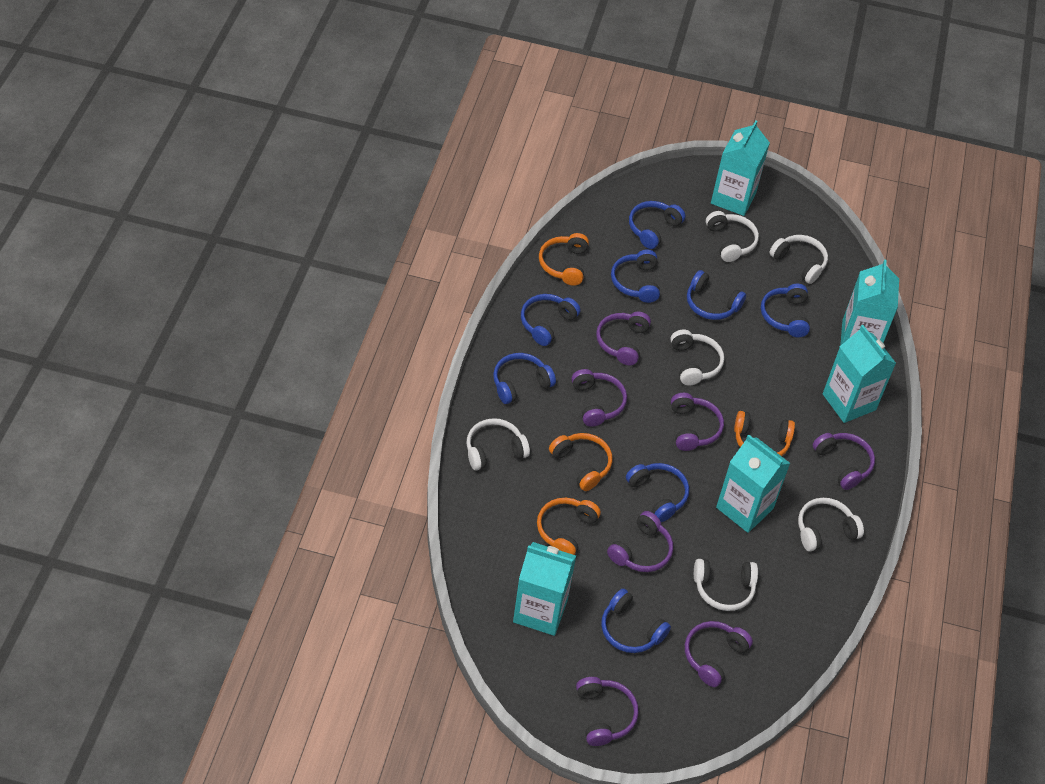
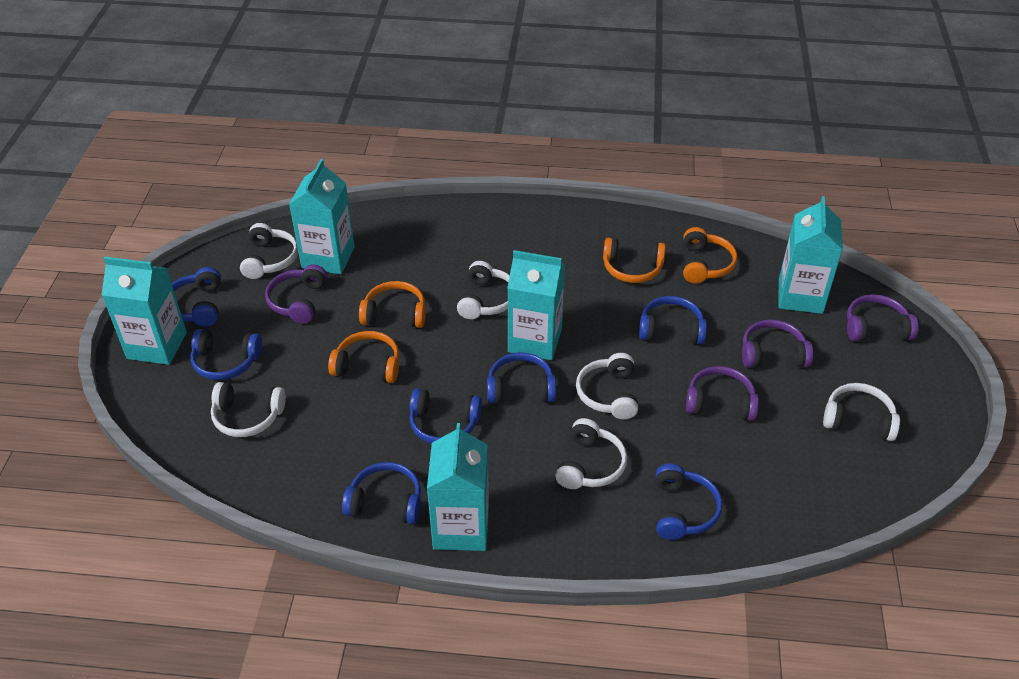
blue headphones: [493,353,556,404] [521,294,581,346] [601,588,671,653] [611,249,660,303] [626,463,689,522] [629,201,685,249] [687,270,746,320] [761,284,810,337] = 8 -> [172,267,221,326] [190,329,263,380] [342,462,421,524] [409,388,482,444] [487,352,556,403] [639,296,707,344] [656,464,723,540] = 7
purple headphones: [571,369,627,427] [576,677,639,746] [596,312,651,366] [607,511,673,572] [671,393,724,451] [685,621,753,687] [813,433,875,490] = 7 -> [265,264,327,324] [686,366,759,421] [742,319,813,368] [847,294,918,342] = 4

